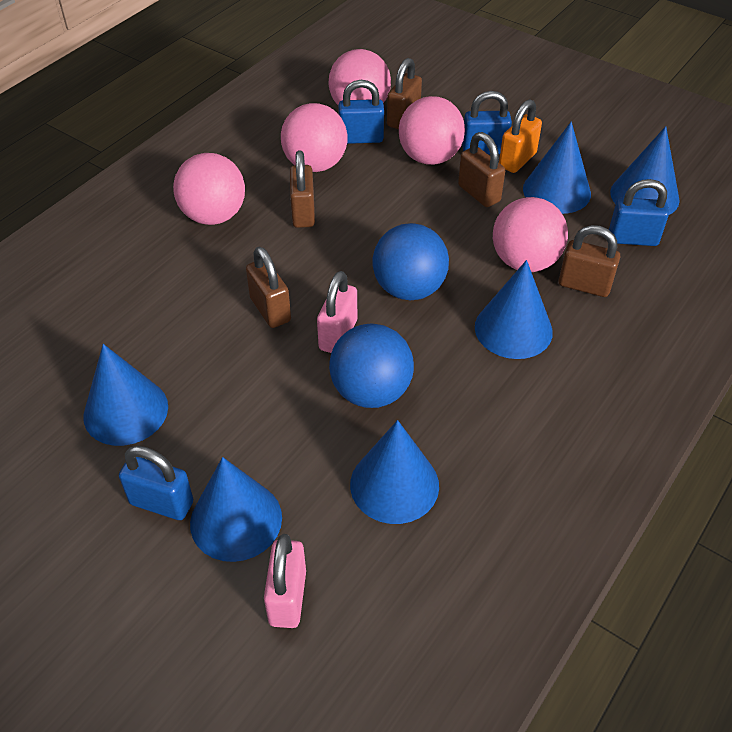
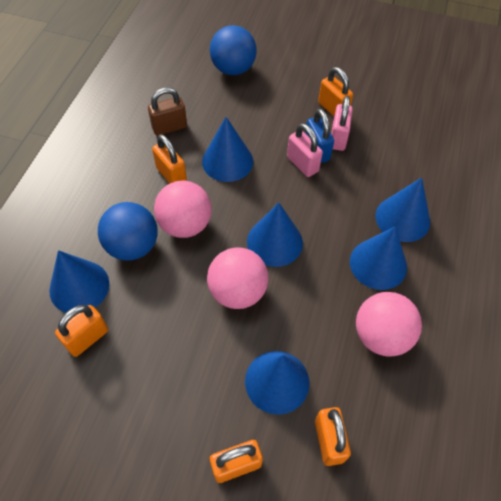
blue padlock: [119,446,193,520] [338,80,384,144] [462,91,512,155] [609,179,669,246] = 4 -> [305,109,334,163] = 1
brown padlock: [246,247,291,328] [290,150,315,228] [387,58,422,129] [458,132,505,207] [559,225,620,297] = 5 -> [148,87,187,136] = 1
orange padlock: [499,99,542,173] = 1 -> [55,305,108,357] [152,134,187,184] [210,440,263,483] [315,407,351,466] [318,67,353,116] = 5
pink ball: [173,153,245,225] [281,103,347,172] [328,49,391,105] [399,96,465,165] [493,197,568,272] = 5 -> [154,181,211,238] [207,247,269,309] [356,292,422,356] = 3

